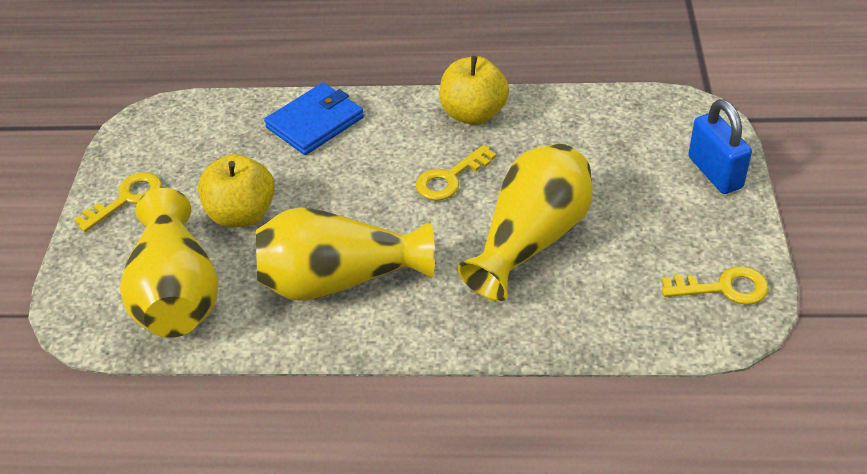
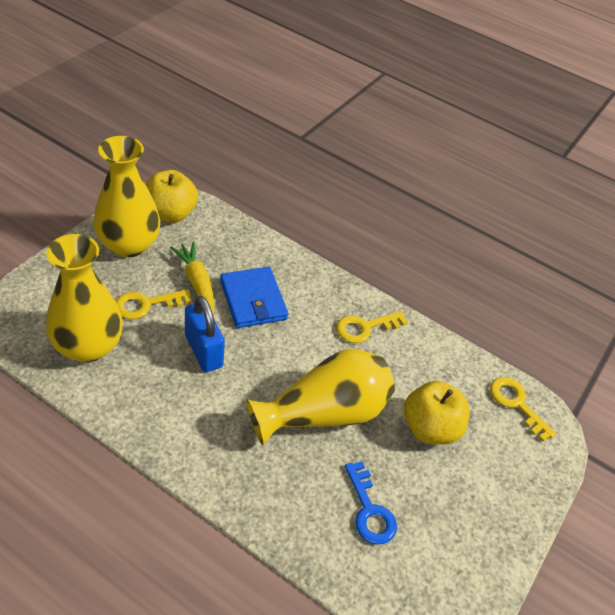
blue key: none = 0 -> [345,461,397,545] = 1
yellow carrot: none = 0 -> [170,242,214,315] = 1

